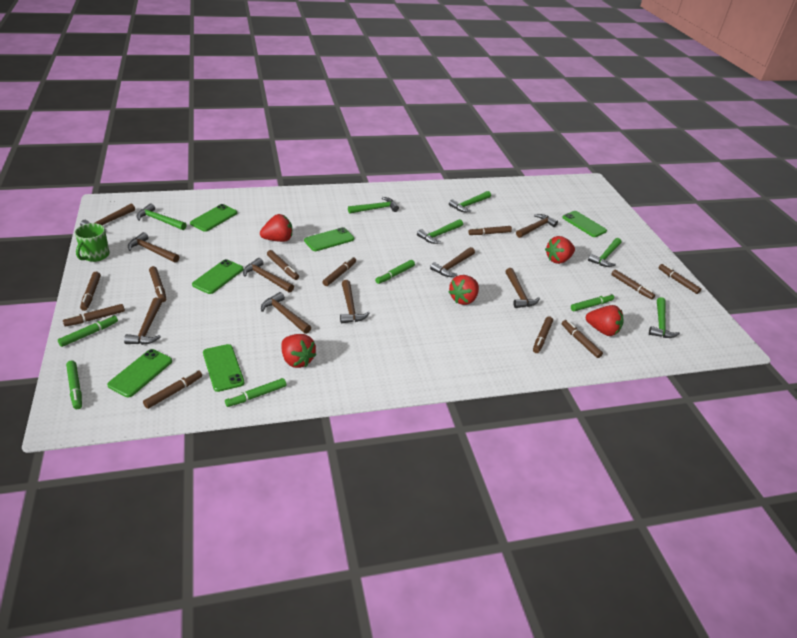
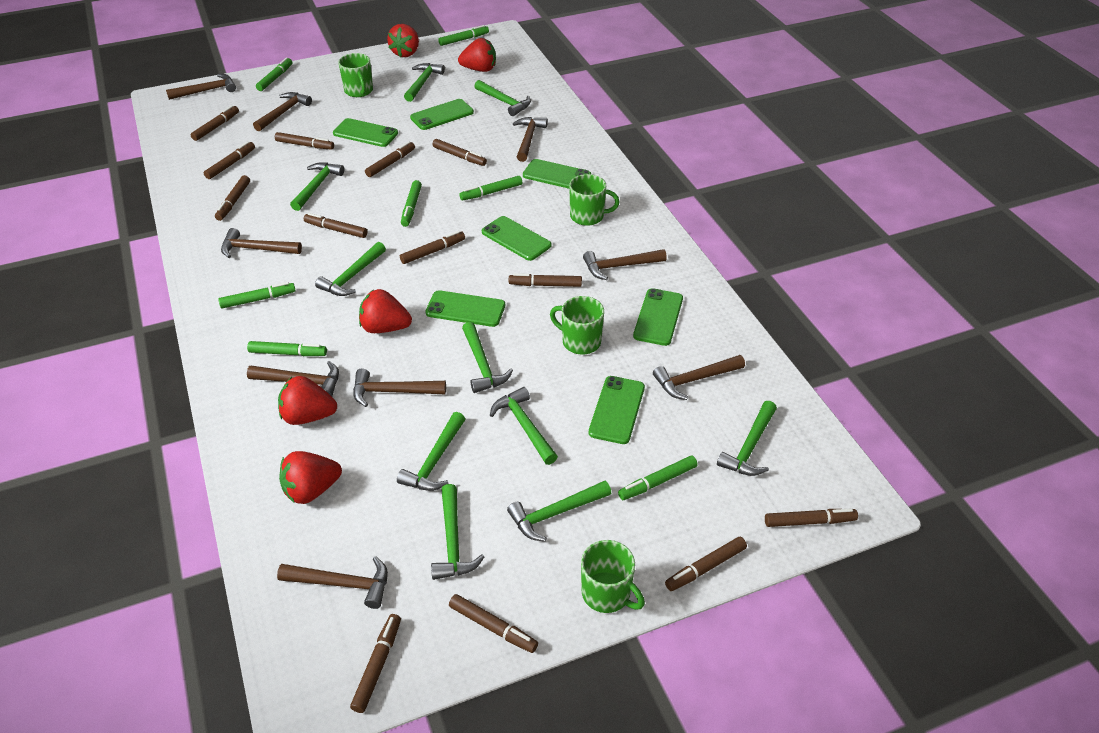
brown marker: [63,304,125,327] [80,272,101,311] [143,370,202,409] [149,266,166,302] [267,250,299,280] [323,257,356,286] [468,226,512,235] [533,316,553,353] [562,320,603,358] [611,270,655,299] [658,264,701,294] = 11 -> [190,105,239,141] [204,141,255,179] [215,175,250,221] [275,132,334,150] [304,213,368,238] [350,614,401,713] [365,141,415,177] [400,231,465,264] [432,139,487,166] [449,594,538,653] [509,273,582,287] [665,537,747,591] [765,508,858,527] = 13
green hammer: [136,203,187,230] [348,197,399,214] [417,219,463,244] [449,191,491,212] [588,238,622,267] [649,297,680,338] = 6 -> [290,162,344,211] [315,242,386,296] [397,412,465,491] [404,63,445,102] [431,484,484,580] [462,322,513,393] [474,80,531,116] [490,387,558,465] [507,481,611,541] [717,401,777,476] = 10
green marker: [58,315,118,347] [66,361,82,409] [225,378,286,407] [375,260,415,284] [571,293,614,311] = 5 -> [218,282,296,308] [247,341,327,356] [256,58,293,91] [401,180,422,227] [438,25,489,46] [460,176,522,201] [618,456,698,500] = 7
green mug: [75,223,110,262] = 1 -> [338,53,373,97] [550,296,604,354] [569,174,620,226] [581,540,645,613] = 4
green phone: [107,349,172,397] [190,204,237,232] [192,259,244,294] [203,344,244,392] [304,227,354,251] [562,211,607,237] = 6 -> [333,118,398,147] [410,99,474,130] [425,290,505,327] [482,216,552,261] [523,159,591,189] [589,376,645,444] [633,288,683,346] = 7

